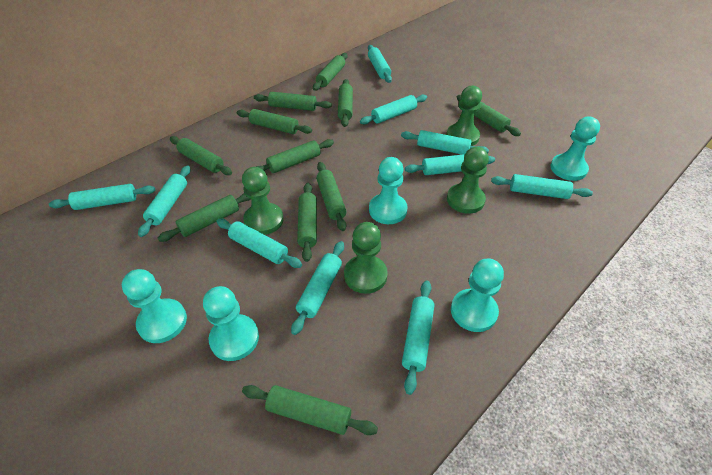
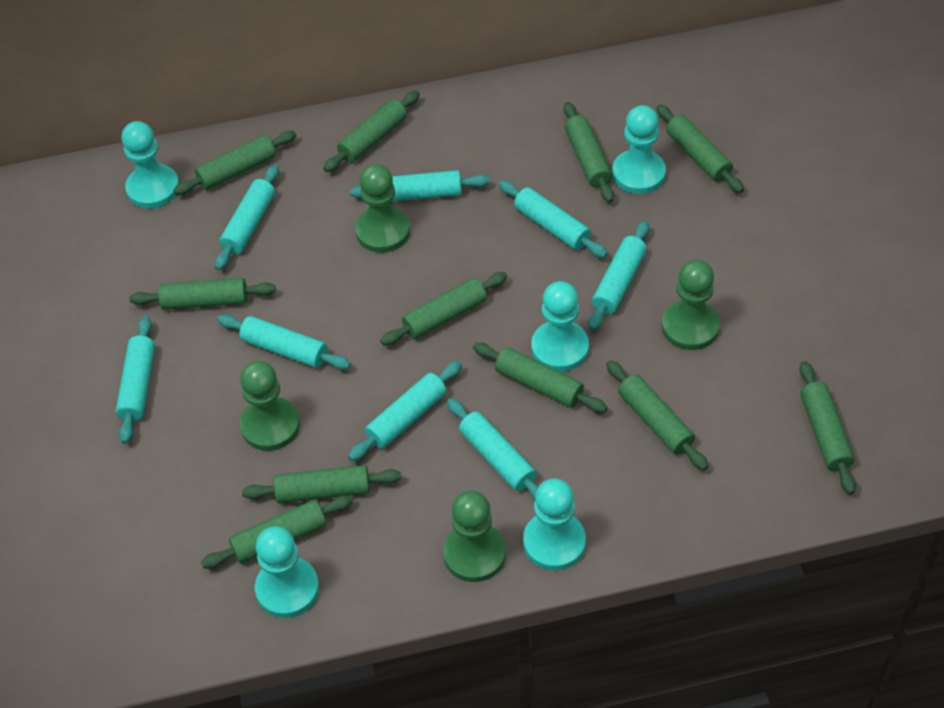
turquoise rolling pin: [49,184,155,210] [138,165,190,237] [216,219,302,268] [291,241,344,335] [360,94,427,124] [368,45,392,83] [401,130,489,155] [402,280,434,395] [405,154,495,175] [491,174,593,199] = 10 -> [116,316,155,444] [215,165,279,270] [217,314,351,370] [348,361,462,461] [350,170,490,202] [447,398,538,500] [499,180,608,258] [589,221,649,331] = 8

